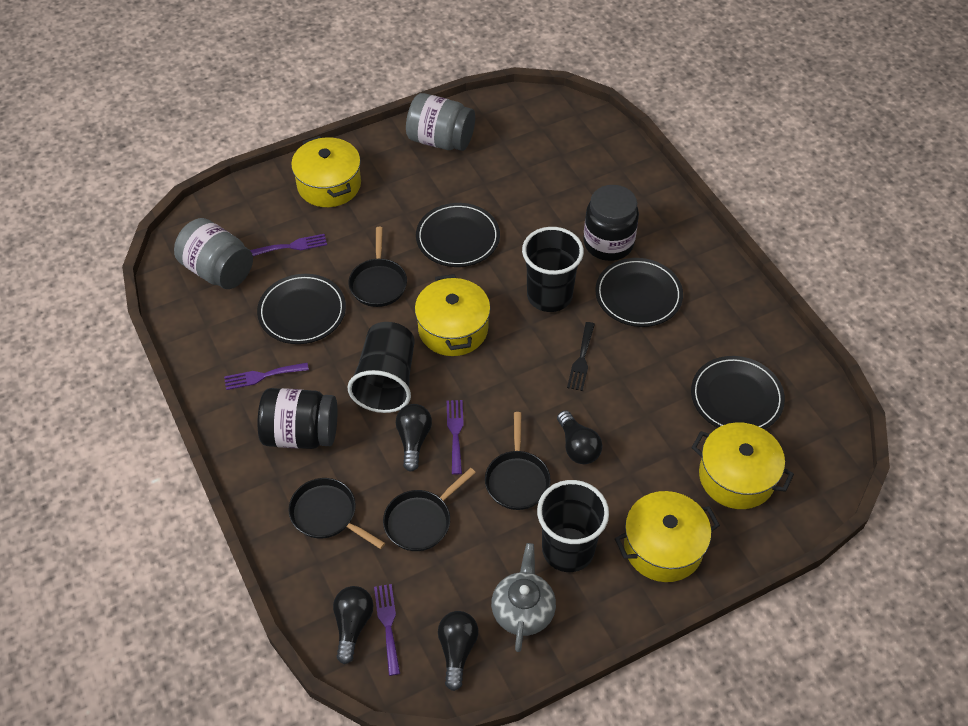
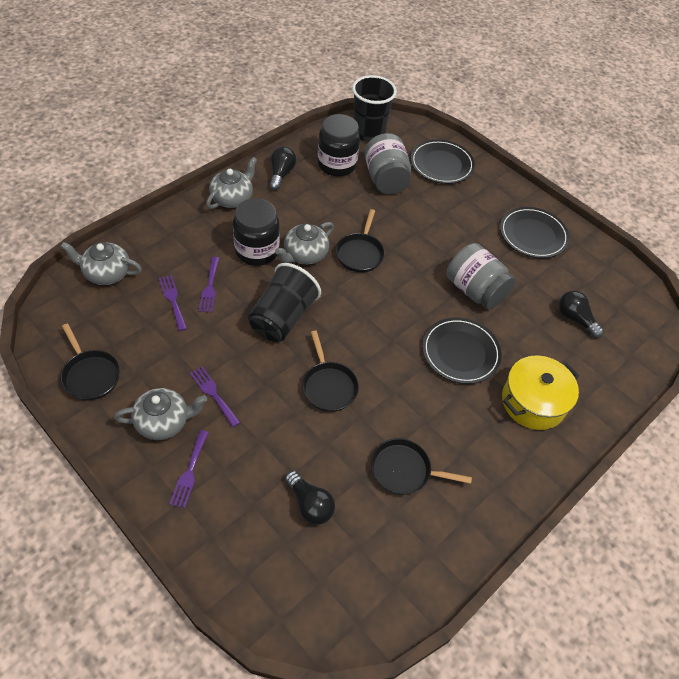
black cup: [347,322,415,413] [522,227,584,312] [537,480,609,572] = 3 -> [248,263,321,342] [352,75,397,142] = 2
black fork: [567,322,595,391] = 1 -> none = 0
black light bulb: [333,586,373,664] [396,404,432,472] [438,611,478,691] [557,410,602,464] = 4 -> [270,147,296,190] [285,471,335,525] [559,291,604,338] = 3
black plate: [257,274,346,344] [416,203,500,267] [595,258,683,327] [691,356,785,429] = 4 -> [410,139,475,184] [422,318,502,384] [500,207,569,258] = 3
grey teapot: [491,543,556,652] = 1 -> [61,242,142,285] [114,388,207,440] [206,157,257,209] [275,222,334,264] = 4
yellow pot: [291,136,361,207] [415,274,490,356] [615,491,720,582] [691,422,794,509] = 4 -> [502,356,579,430] = 1

